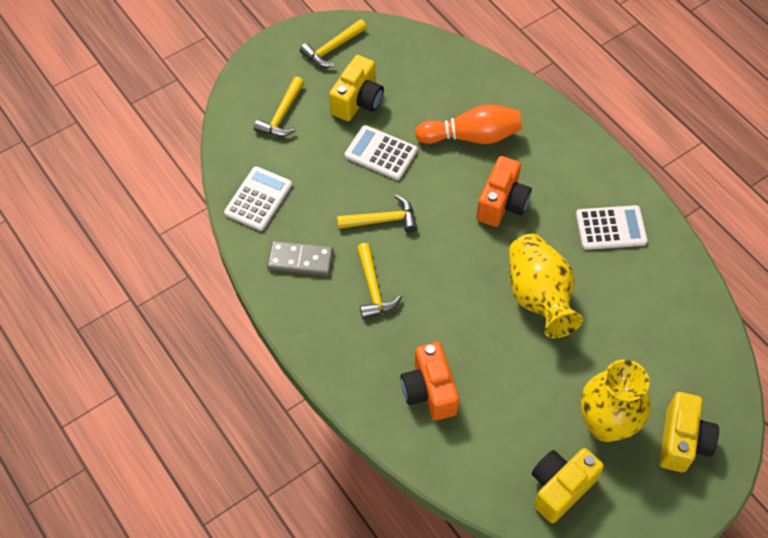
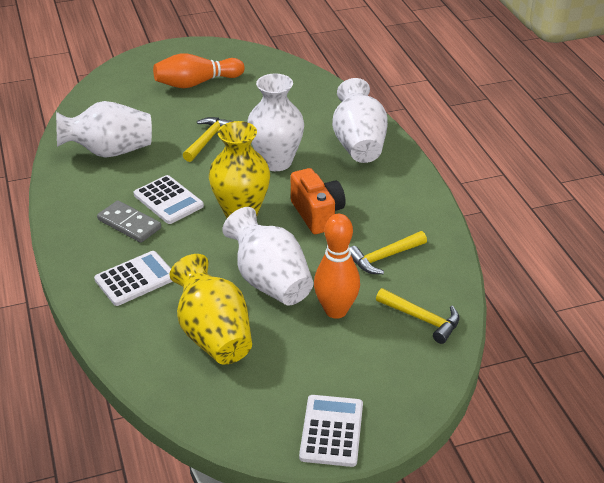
orange bowling pin: [415,104,522,144] = 1 -> [153,53,245,88] [314,214,360,319] = 2
orange camera: [400,342,459,420] [476,156,532,227] = 2 -> [291,168,346,234] = 1
white vase: none = 0 -> [56,101,152,158] [222,207,313,305] [247,74,304,171] [332,78,388,163] = 4
yellow camera: [329,55,384,121] [532,448,604,523] [659,392,719,472] = 3 -> none = 0
yellow hammer: [254,76,304,137] [300,19,367,67] [337,195,417,232] [357,243,402,319] = 4 -> [183,117,233,162] [349,231,427,274] [376,288,460,344] = 3

